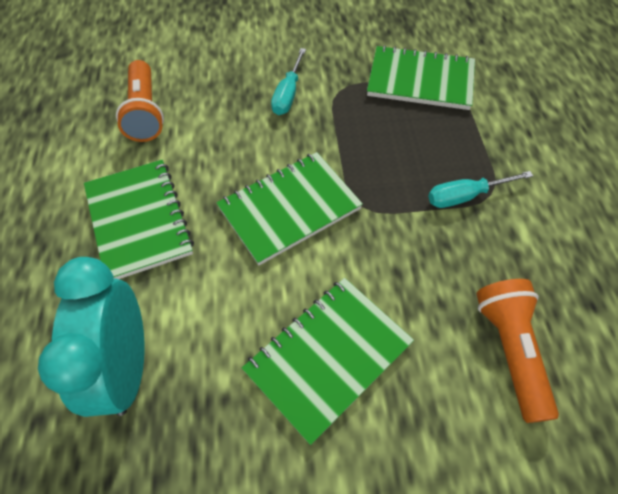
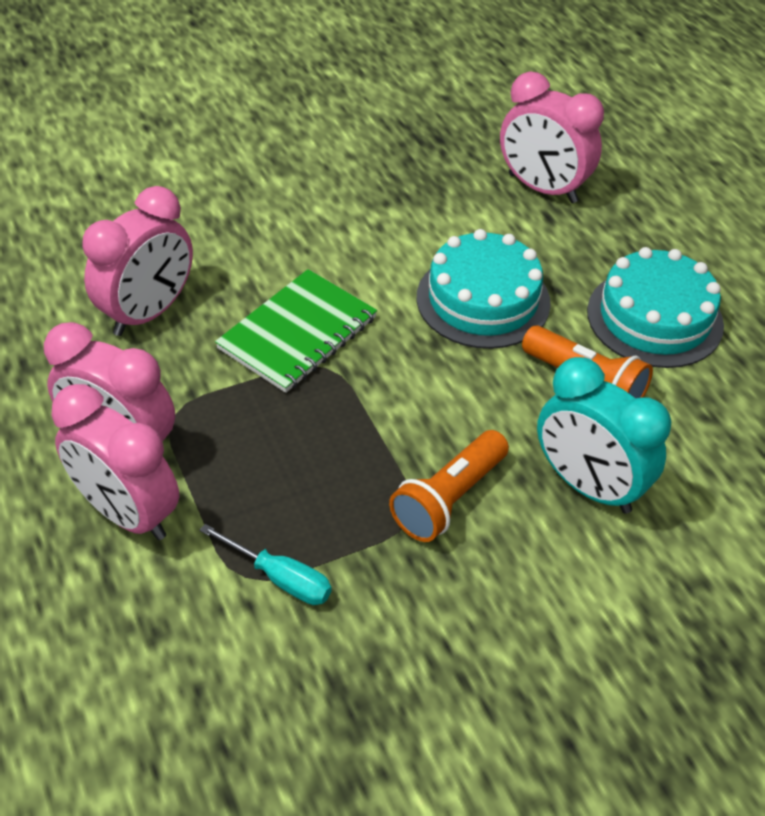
green notebook: [84,160,194,279] [216,152,363,265] [242,278,414,445] [367,45,475,110] = 4 -> [215,269,377,393] = 1
pink clock: none = 0 -> [44,322,175,441] [51,384,179,540] [82,186,193,336] [500,71,604,203] = 4
turquoise cake: none = 0 -> [417,229,551,349] [587,247,724,368] = 2
turquoise screwdriver: [271,48,306,115] [428,171,533,208] = 2 -> [200,524,332,605] = 1

